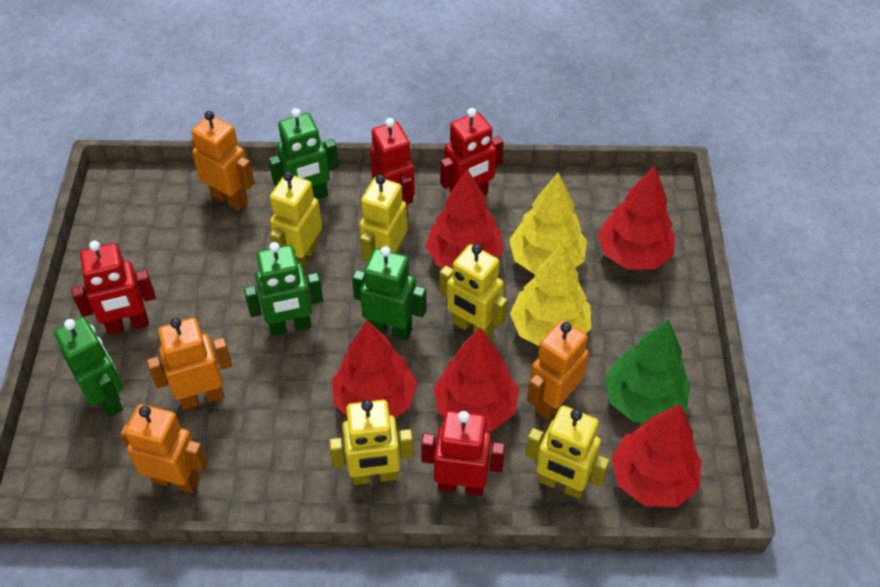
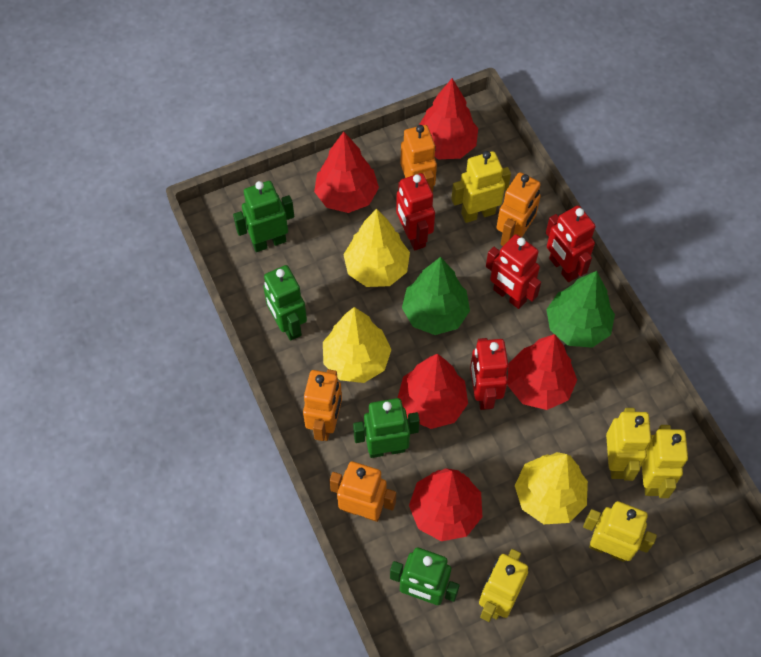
green tree: [605,320,691,423] = 1 -> [402,257,470,335] [546,271,615,348] = 2
yellow tree: [509,172,587,275] [510,245,591,346] = 2 -> [323,307,391,383] [343,209,410,287] [515,452,588,524] = 3

